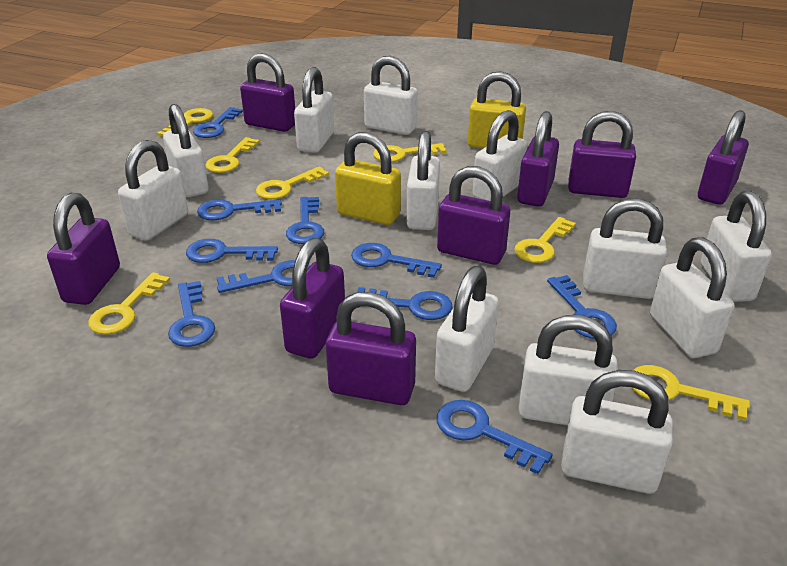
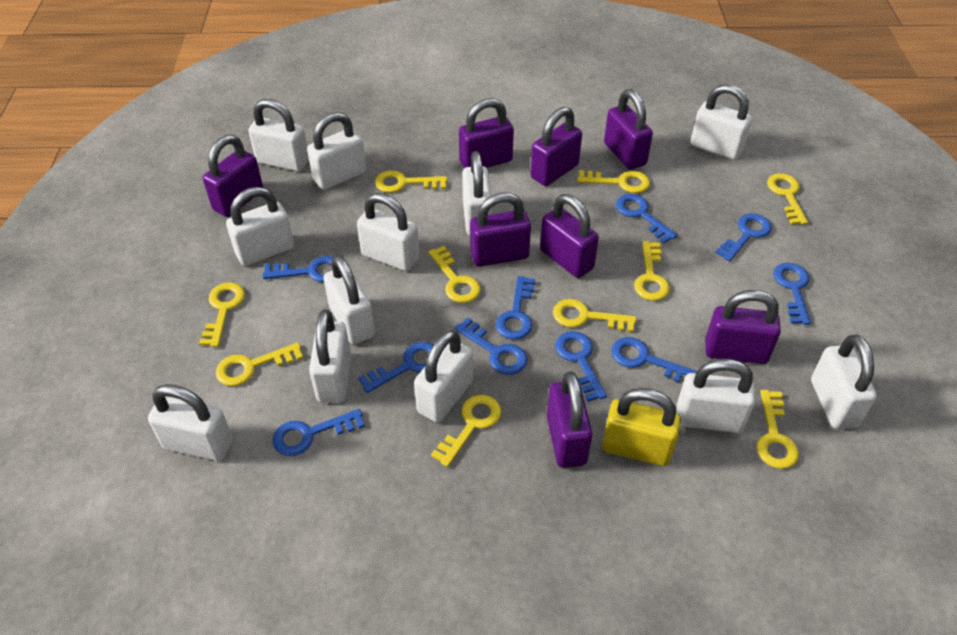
yellow key: [88,272,170,335] [157,108,213,136] [205,137,260,173] [256,166,329,199] [373,143,447,162] [514,217,576,263] [632,365,750,421] = 7 -> [199,282,245,347] [216,342,303,386] [375,170,447,193] [428,246,481,303] [431,395,502,467] [553,299,636,332] [577,170,650,193] [634,241,670,301] [757,390,799,469] [767,173,808,225] = 10
yellow padlock: [335,132,401,225] [468,71,526,149] = 2 -> [602,388,681,466] = 1

